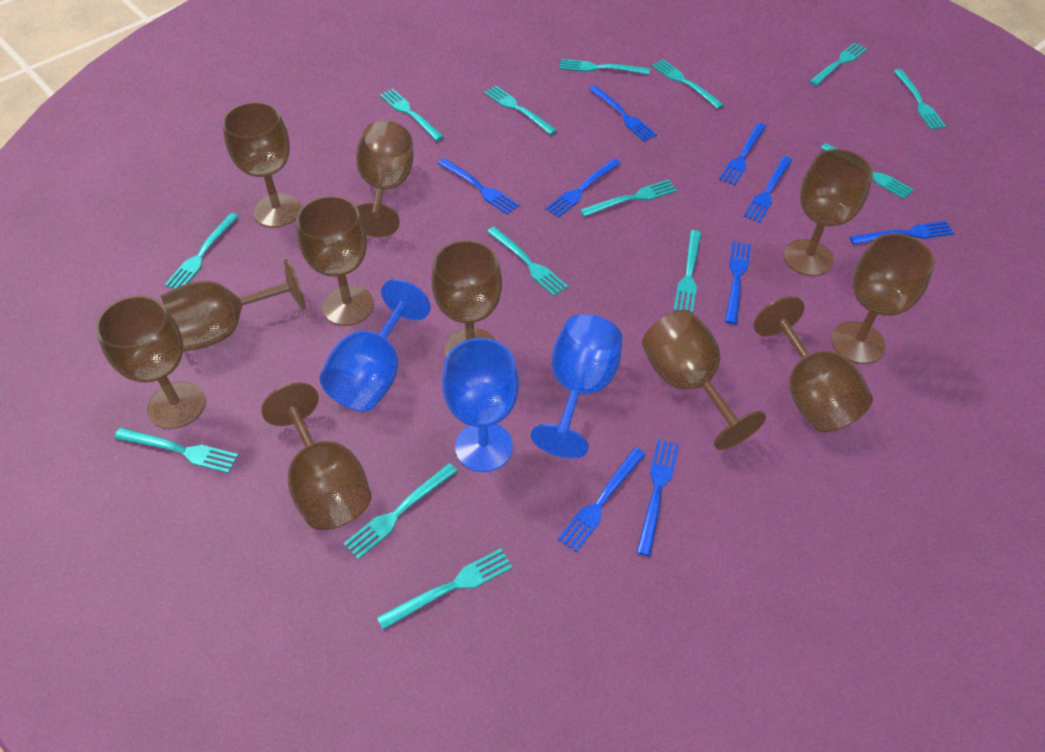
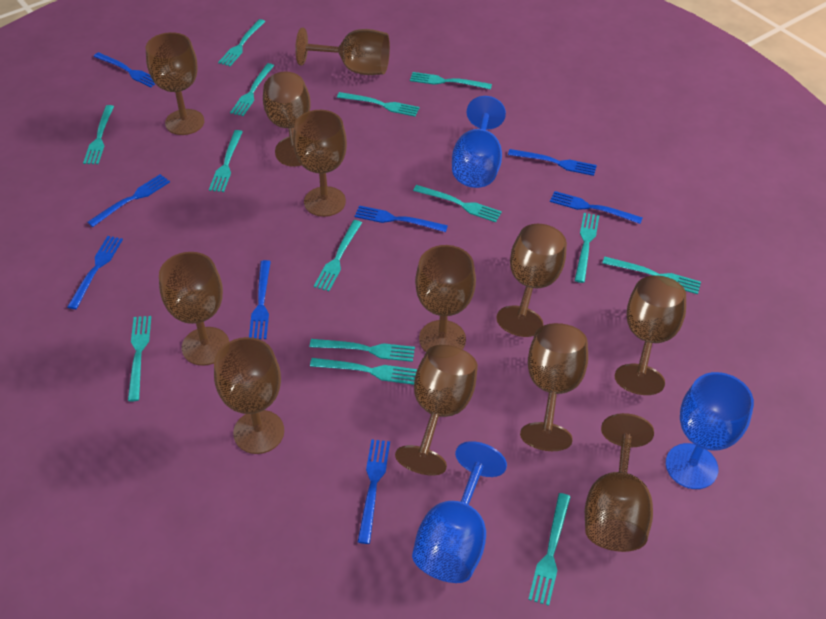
blue fork: [438,158,519,214] [545,158,621,217] [558,447,646,553] [589,86,657,142] [636,439,679,556] [719,123,766,185] [725,241,751,324] [744,156,792,223] [850,221,954,244] = 9 -> [67,236,123,309] [87,174,170,227] [94,52,155,87] [249,260,271,339] [355,206,448,232] [358,439,390,544] [508,149,597,176] [550,191,643,224] = 8
brown goblet: [96,295,206,429] [160,259,305,352] [222,102,301,228] [261,383,372,530] [296,196,374,326] [356,121,414,238] [431,240,502,357] [642,310,766,450] [754,296,873,432] [783,149,873,276] [831,233,935,364] = 11 -> [146,32,204,135] [159,252,229,366] [214,337,284,454] [263,72,311,167] [293,110,347,217] [295,28,390,75] [395,345,478,476] [415,245,476,352] [496,224,567,337] [520,323,588,451] [585,413,654,552] [615,275,686,395] = 12

